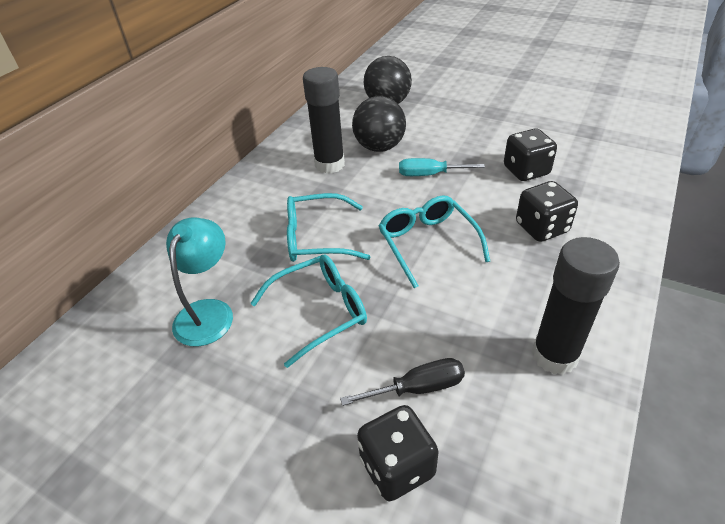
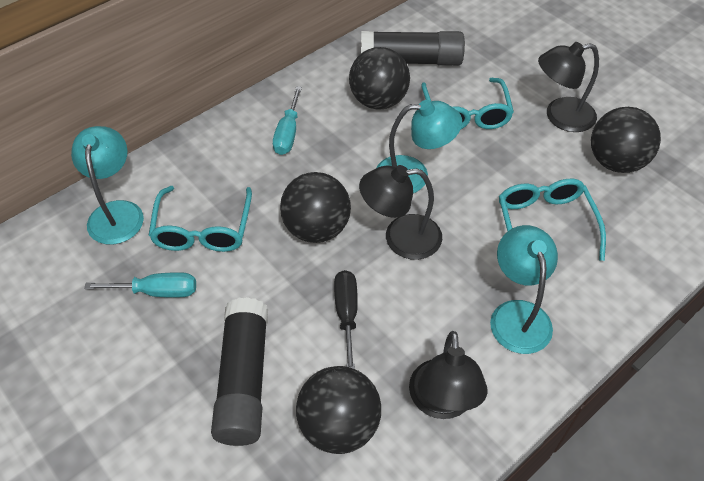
black ball: [352,96,406,152] [364,56,412,104] = 2 -> [280,172,351,243] [296,366,381,454] [349,47,410,110] [591,107,661,173] = 4
black dice: [357,405,439,501] [504,128,557,181] [516,181,578,242] = 3 -> none = 0
black lamp: none = 0 -> [359,165,442,260] [409,331,487,419] [538,42,599,132] = 3
turquoise lamp: [166,217,233,346] = 1 -> [71,126,144,245] [376,100,462,193] [490,225,558,354] = 3
turquoise screwdriver: [399,158,485,176] = 1 -> [84,272,196,298] [273,86,302,155] = 2

